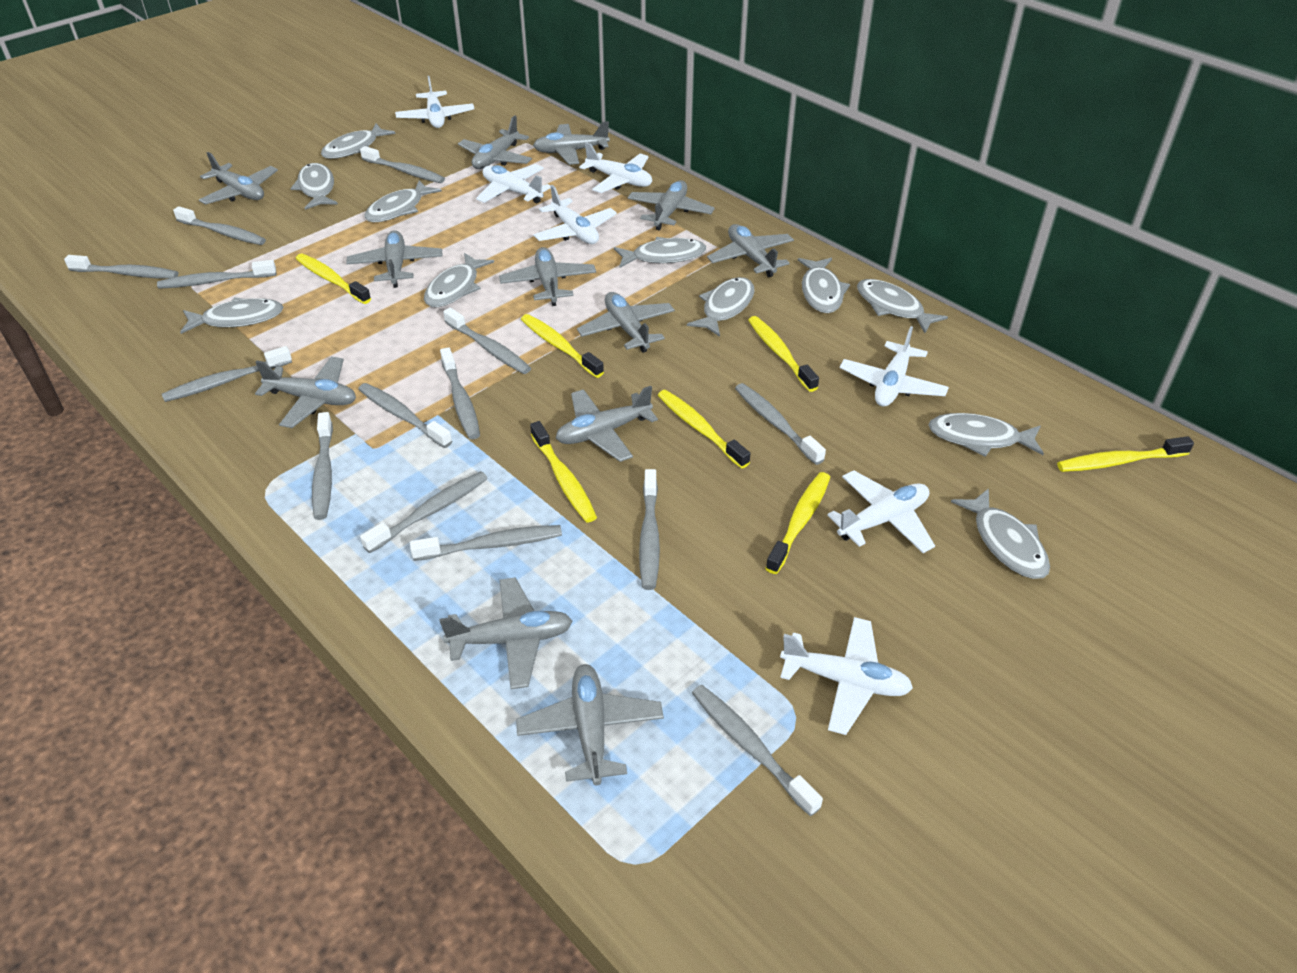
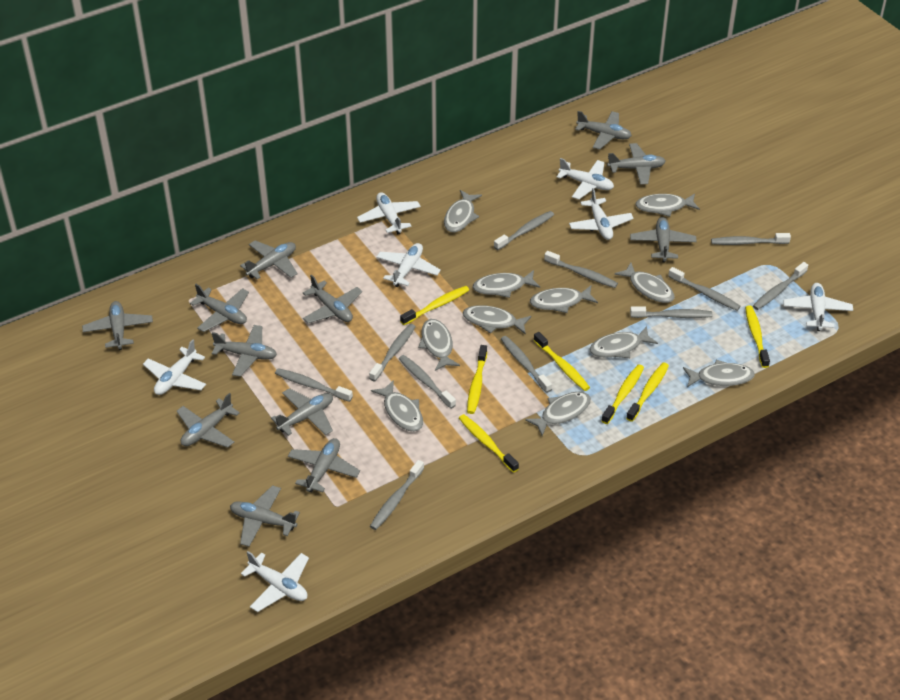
grey toothbrush: [64,255,179,279] [157,260,276,289] [162,346,292,402] [173,206,266,245] [312,412,333,520] [358,383,452,448] [360,146,445,183] [360,471,488,553] [410,525,562,561] [440,347,480,439] [443,308,531,374] [639,469,660,590] [692,685,823,816] [735,383,826,465] = 14 -> [275,368,353,402] [369,324,416,381] [370,460,424,530] [399,355,456,409] [494,211,554,250] [501,336,552,393] [544,251,618,288] [630,306,712,318] [668,267,741,311] [711,233,791,245] [753,262,808,310] = 11

